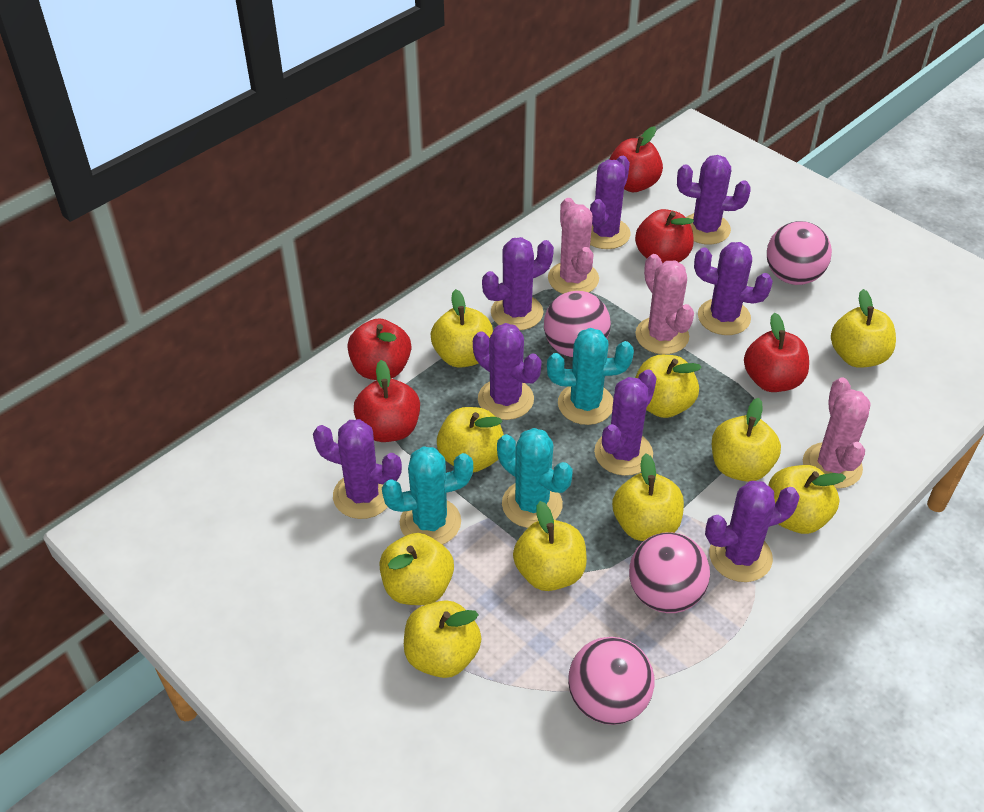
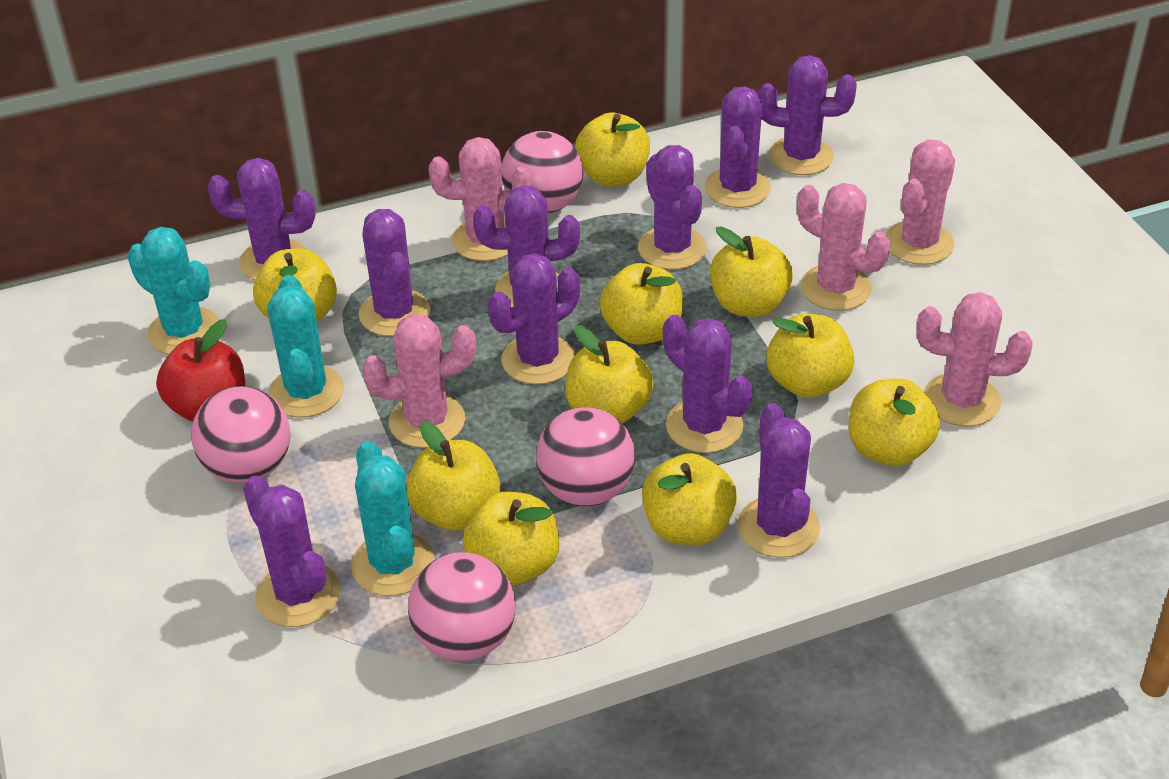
pink cactus: [548,198,599,294] [635,254,694,354] [803,377,871,489] = 3 -> [362,314,476,448] [429,137,533,261] [797,183,890,311] [886,140,955,265] [917,292,1032,426] = 5
purple cactus: [313,419,402,519] [473,323,542,420] [482,237,554,330] [590,156,630,249] [594,370,656,476] [677,155,751,245] [694,242,773,335] [705,481,800,582] = 8 -> [207,158,316,280] [243,476,340,627] [359,209,430,336] [473,185,580,308] [488,253,580,385] [638,145,707,270] [663,315,753,453] [705,86,771,208] [738,403,820,558] [758,55,857,175] = 10
red apple: [347,318,411,380] [354,360,420,442] [609,126,663,192] [635,209,694,264] [744,312,809,392] = 5 -> [156,319,245,422] = 1

